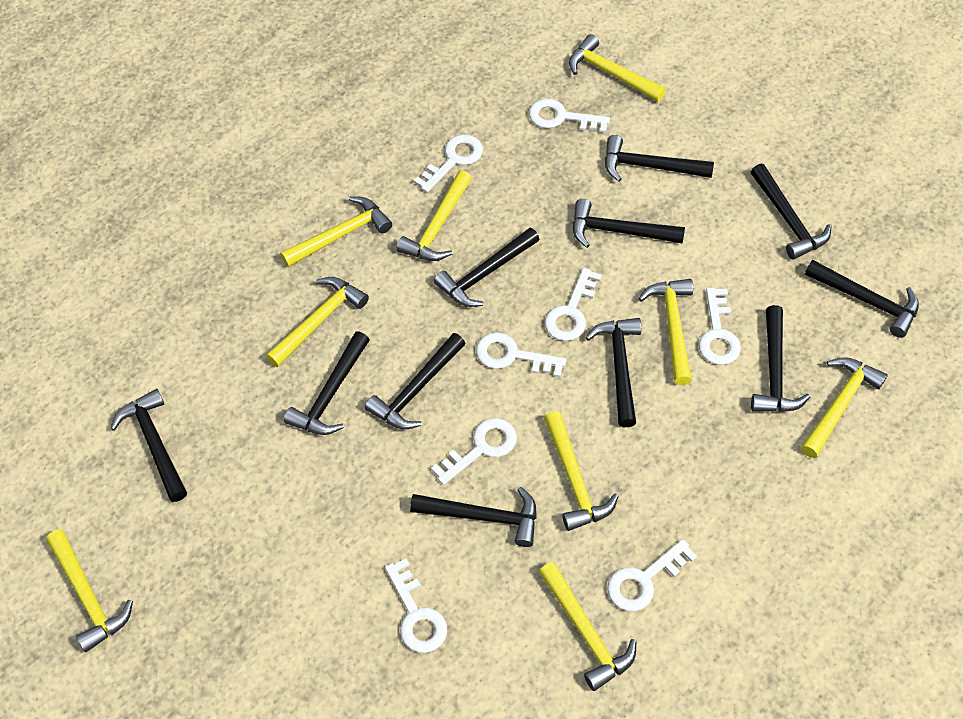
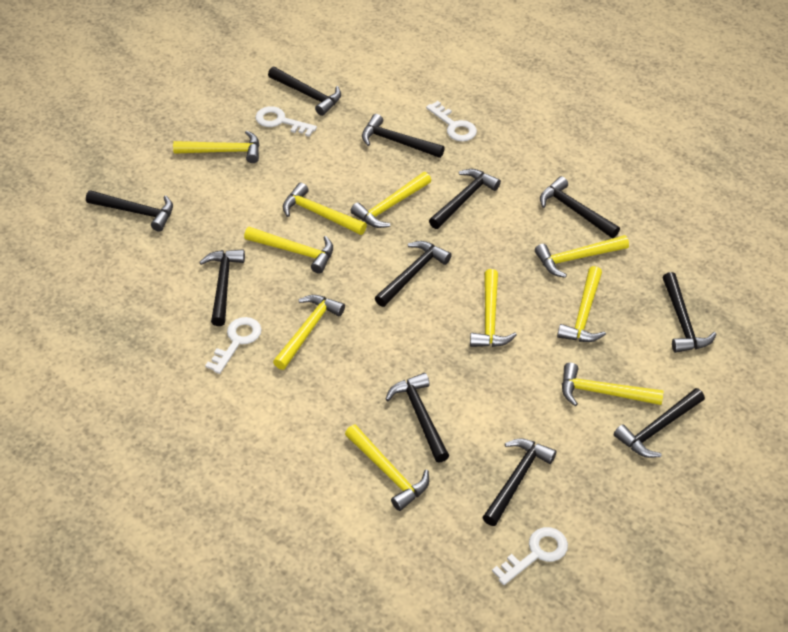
white key: [385,559,447,653] [413,134,483,192] [431,418,517,485] [476,332,566,377] [529,99,610,133] [545,268,602,341] [607,539,697,611] [699,287,741,365] = 8 -> [205,317,262,374] [255,106,317,137] [426,101,477,142] [492,527,568,585] = 4
yellow hammer: [46,529,133,652] [266,277,369,367] [280,197,392,267] [397,170,472,261] [539,562,637,691] [544,411,619,531] [569,34,666,102] [638,279,693,385] [801,357,888,458] = 9 -> [173,131,260,163] [244,227,333,274] [273,295,345,370] [283,183,367,235] [345,424,429,511] [351,172,431,228] [470,269,517,347] [535,235,629,278] [557,266,606,342] [562,363,664,406] = 10

